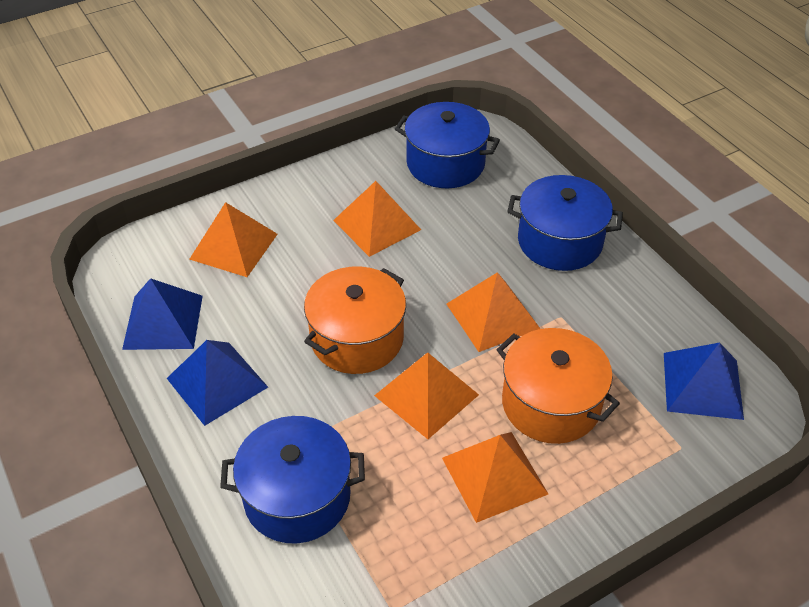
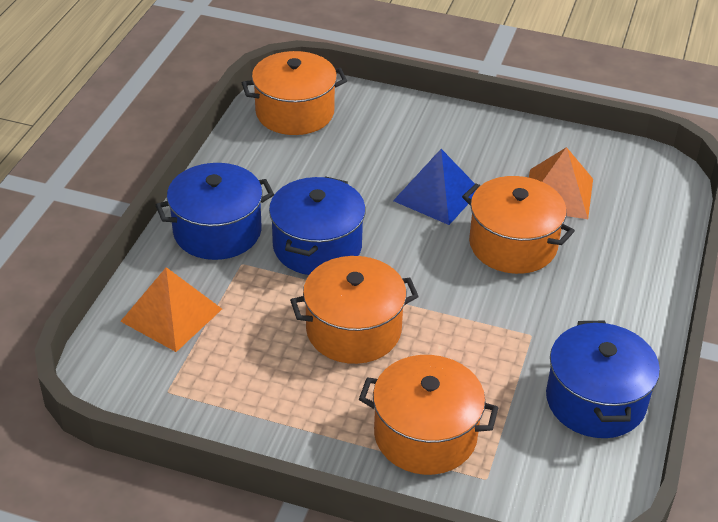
blue pyramid: [122,278,203,350] [167,340,268,426] [664,343,744,420] = 3 -> [393,149,477,225] = 1
orange pot: [304,266,406,374] [496,328,620,444] = 2 -> [242,51,347,135] [290,256,419,364] [359,355,498,475] [462,176,575,274] = 4
orange pyramid: [189,202,277,277] [333,181,421,257] [374,353,479,439] [442,432,548,523] [447,272,540,352] = 5 -> [120,267,222,352] [529,147,593,219] = 2

